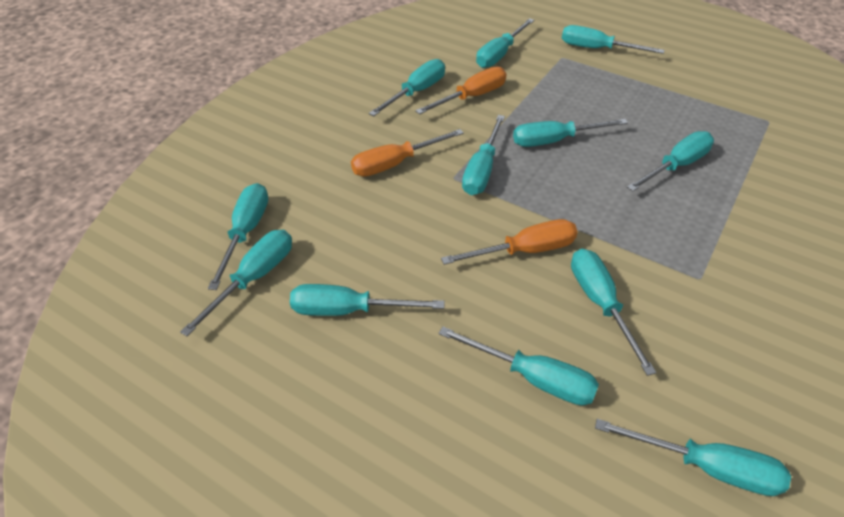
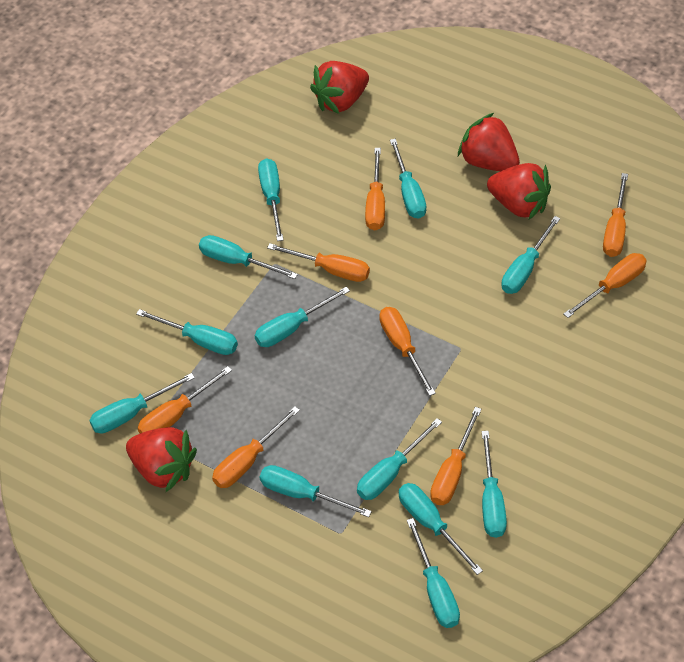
orange screwdriver: [351,129,464,177] [415,67,506,114] [441,219,578,265] = 3 -> [138,366,232,433] [212,406,300,488] [267,243,370,282] [365,148,385,231] [379,307,436,396] [430,407,482,505] [563,253,647,318] [603,173,628,257] = 8
red strawberry: none = 0 -> [126,427,197,492] [310,61,369,114] [458,113,520,171] [487,163,551,220] = 4

